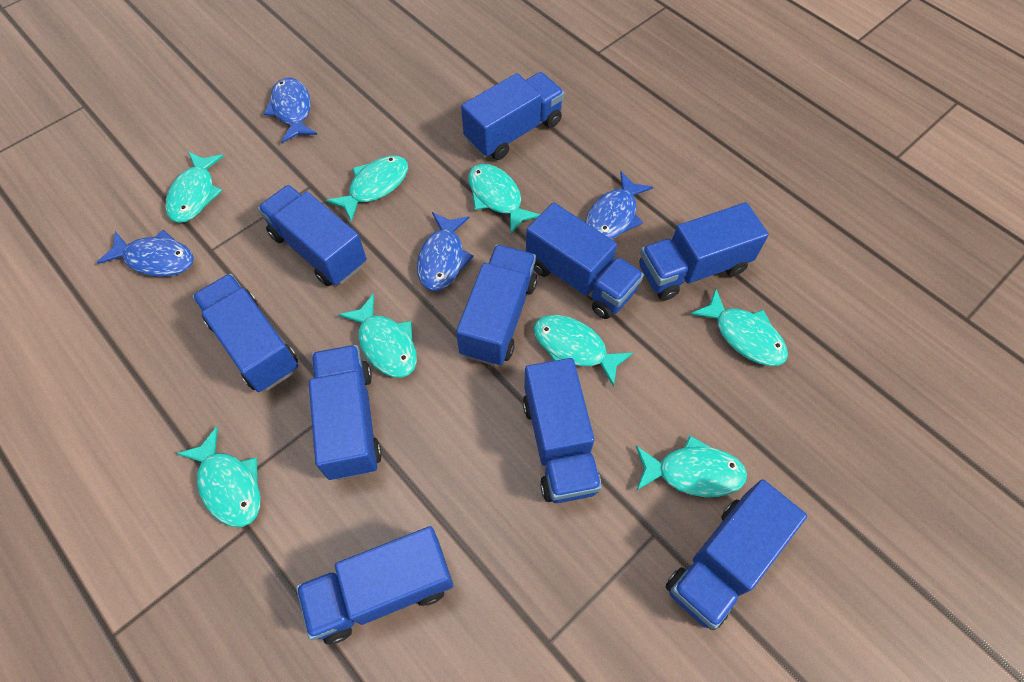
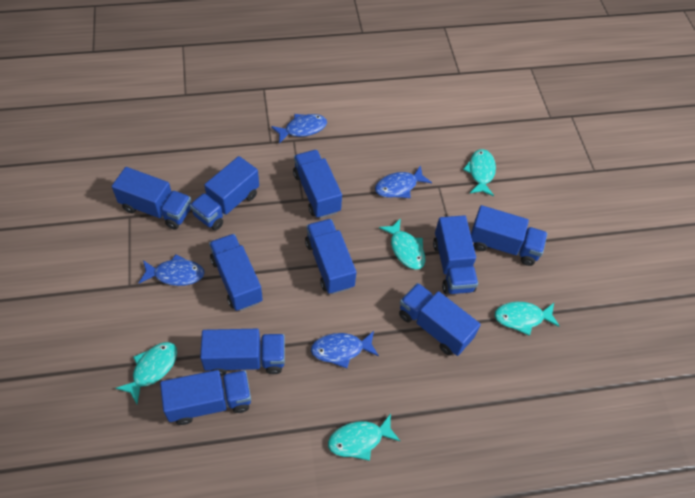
turquoise fish: [166,152,224,223] [176,427,260,527] [326,155,408,222] [338,294,417,378] [468,164,541,234] [533,315,633,387] [636,435,747,497] [691,289,788,366] = 8 -> [115,342,177,404] [328,413,400,461] [379,218,425,270] [463,149,496,196] [495,302,560,336] = 5

